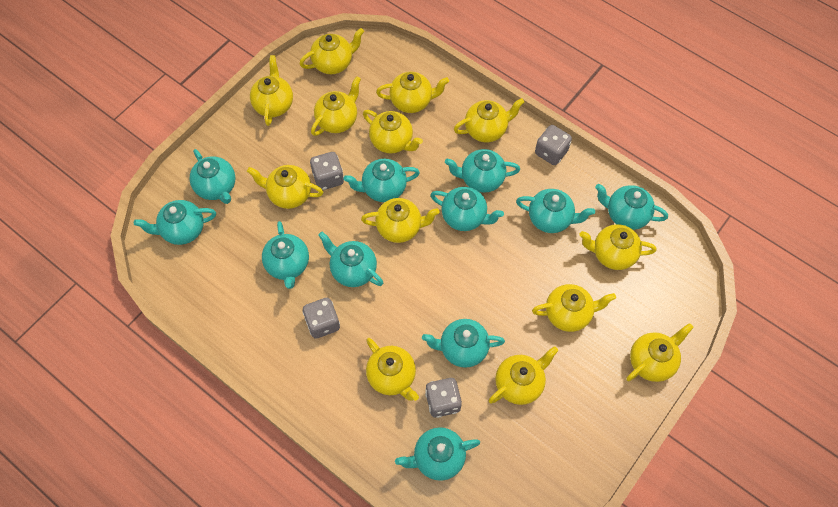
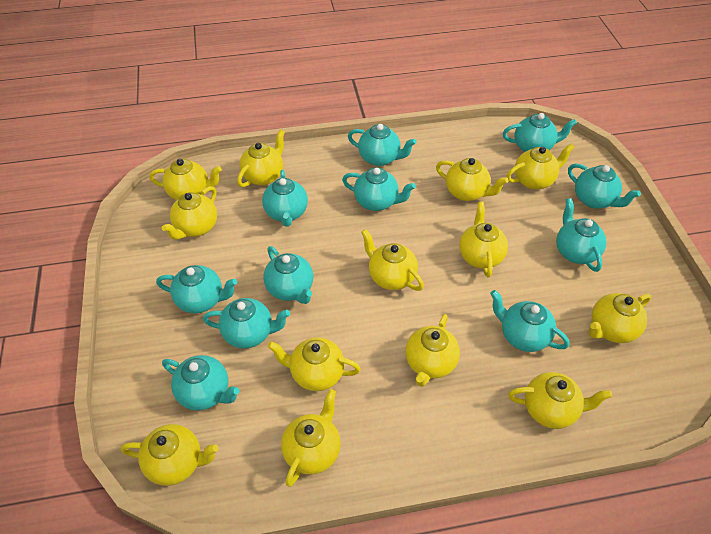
grey dice: [303,298,340,339] [310,152,344,190] [425,378,462,418] [535,125,572,165] = 4 -> none = 0

